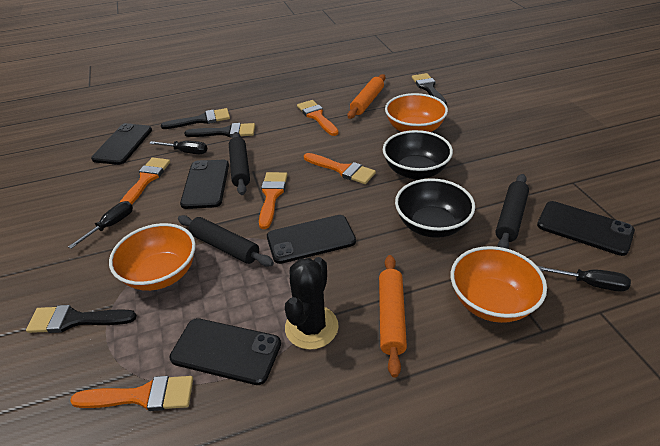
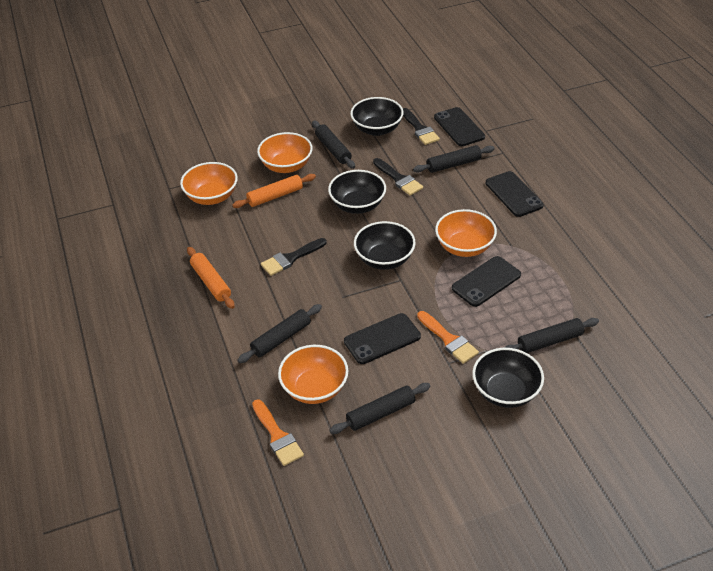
black bowl: [383,130,453,179] [395,178,475,238] = 2 -> [328,170,386,214] [350,97,404,136] [354,221,416,270] [472,348,544,408] = 4
black brush: [26,305,137,333] [161,108,230,129] [184,123,255,138] [412,73,447,105] = 4 -> [261,238,327,276] [373,158,423,196] [403,108,440,145] = 3
black cactus: [285,257,339,350] = 1 -> none = 0
black phone: [91,123,152,165] [169,318,281,385] [180,160,229,209] [267,215,356,264] [537,201,635,256] = 5 -> [344,313,421,364] [434,107,485,146] [452,256,521,307] [486,171,544,217] = 4
black rolling pin: [178,215,274,267] [229,132,250,195] [495,174,529,249] = 3 -> [237,304,322,363] [312,121,355,169] [329,383,431,434] [413,145,494,173] [504,318,599,353] = 5
black screwdriver: [68,201,133,249] [149,141,207,154] [538,266,631,292] = 3 -> none = 0
orange bowl: [109,223,196,291] [385,93,448,132] [451,246,547,323] = 3 -> [180,162,238,205] [257,132,313,173] [278,345,349,404] [435,209,497,257] = 4
orange brush: [70,376,193,411] [120,158,170,204] [259,172,287,229] [297,100,339,136] [304,153,376,184] = 5 -> [252,399,304,466] [417,311,479,364] = 2

